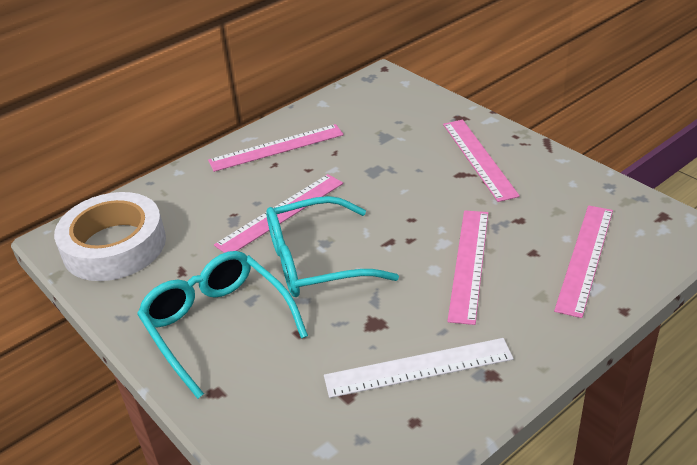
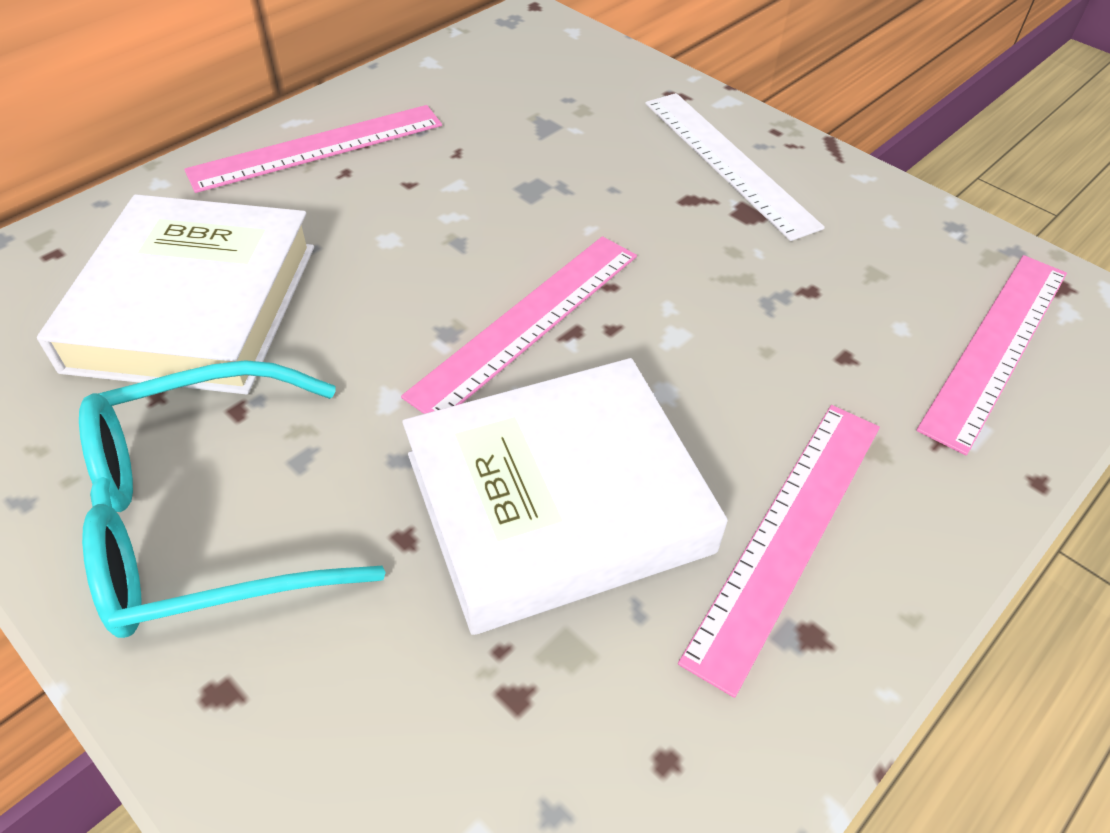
pink ruler: [208,124,344,172] [214,174,343,253] [443,120,520,202] [447,210,488,325] [554,205,613,318] = 5 -> [184,105,442,193] [401,236,637,414] [678,405,880,698] [916,255,1067,455] = 4
turquoise glasses: [137,251,308,399] [266,196,399,297] = 2 -> [79,360,386,638] = 1
white book: none = 0 -> [37,194,314,394] [402,358,728,635] = 2
white tape: [54,192,166,281] = 1 -> none = 0

